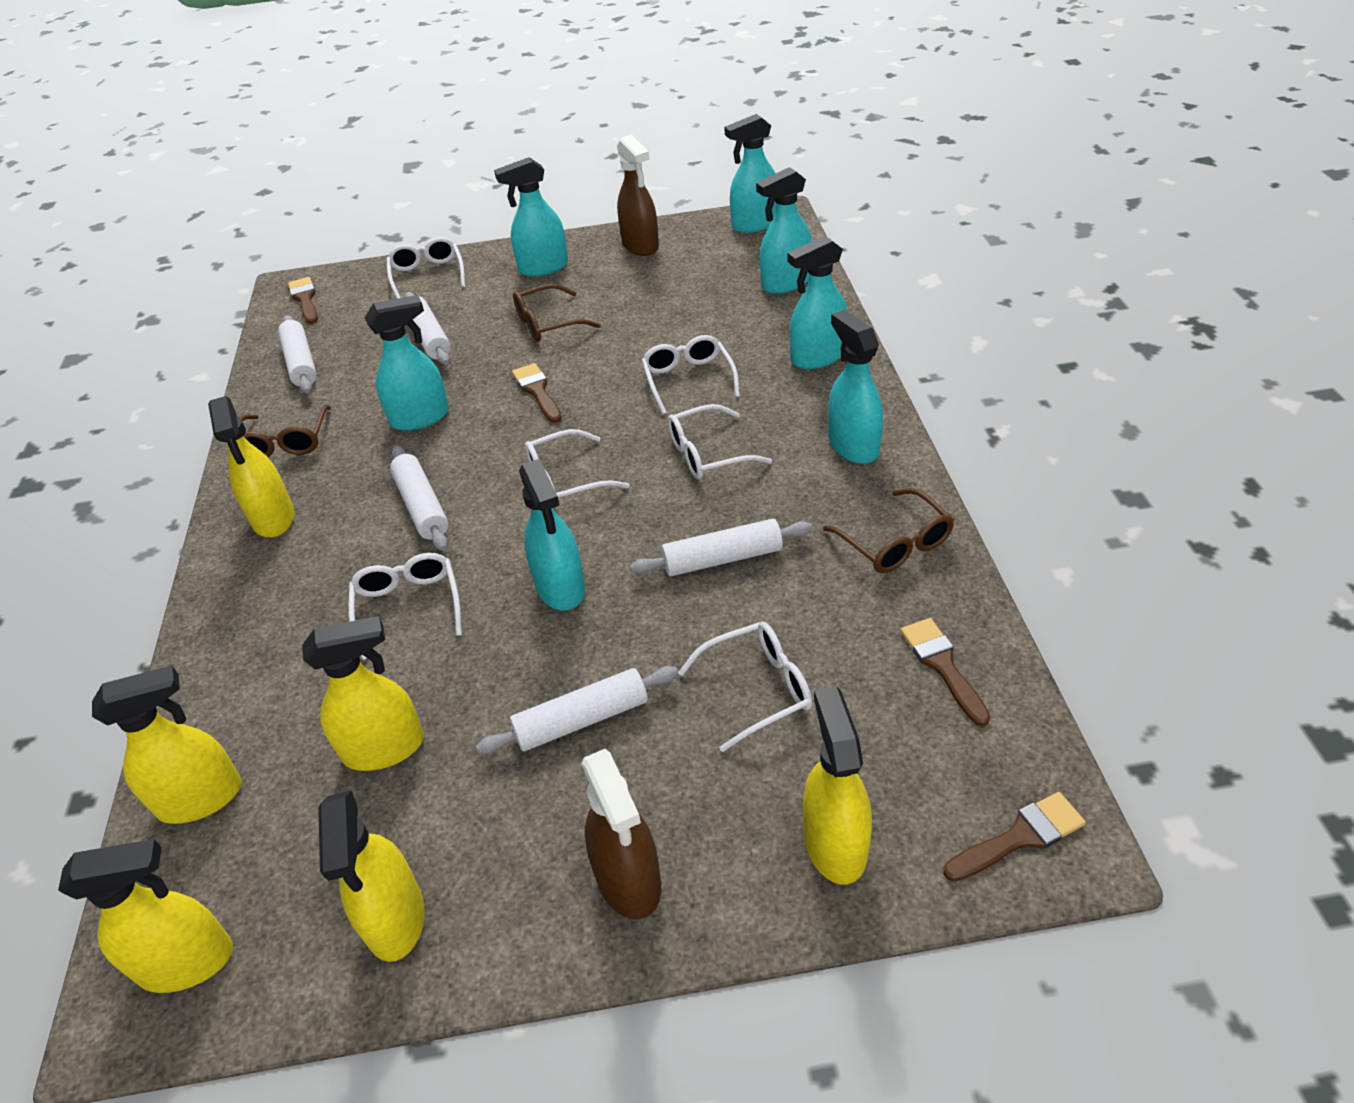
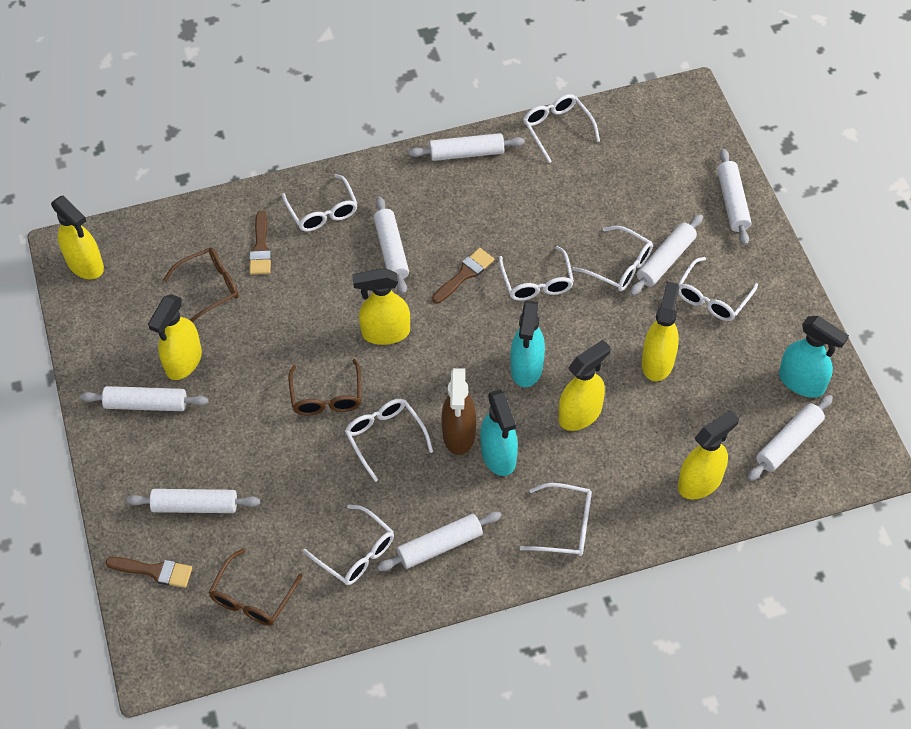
brown brush: [288,277,318,324] [512,363,562,423] [901,618,990,727] [943,792,1086,882] = 4 -> [105,557,192,588] [249,211,271,275] [432,248,494,304] = 3
brown spray bottle: [582,749,661,919] [617,134,659,256] = 2 -> [441,368,476,455] = 1
turquoise spray bottle: [365,295,449,431] [494,157,568,277] [519,459,585,610] [724,114,777,233] [756,167,812,294] [788,235,848,369] [828,310,883,464] = 7 -> [480,389,518,476] [510,300,545,387] [779,316,849,398] = 3
white glasses: [348,553,462,660] [387,237,465,299] [525,429,629,498] [642,335,740,414] [668,404,772,479] [678,622,812,752] = 6 -> [282,174,358,232] [303,505,394,585] [345,399,433,482] [499,246,574,301] [520,483,592,556] [523,94,600,163] [572,226,653,291] [678,257,758,321] = 8
white rolling pin: [278,315,317,393] [390,446,449,551] [404,292,451,365] [476,666,678,754] [630,519,812,576] = 5 -> [80,386,209,411] [127,489,260,513] [374,196,409,294] [377,511,502,571] [409,133,525,161] [630,214,703,296] [717,149,752,246] [748,395,833,481] = 8

